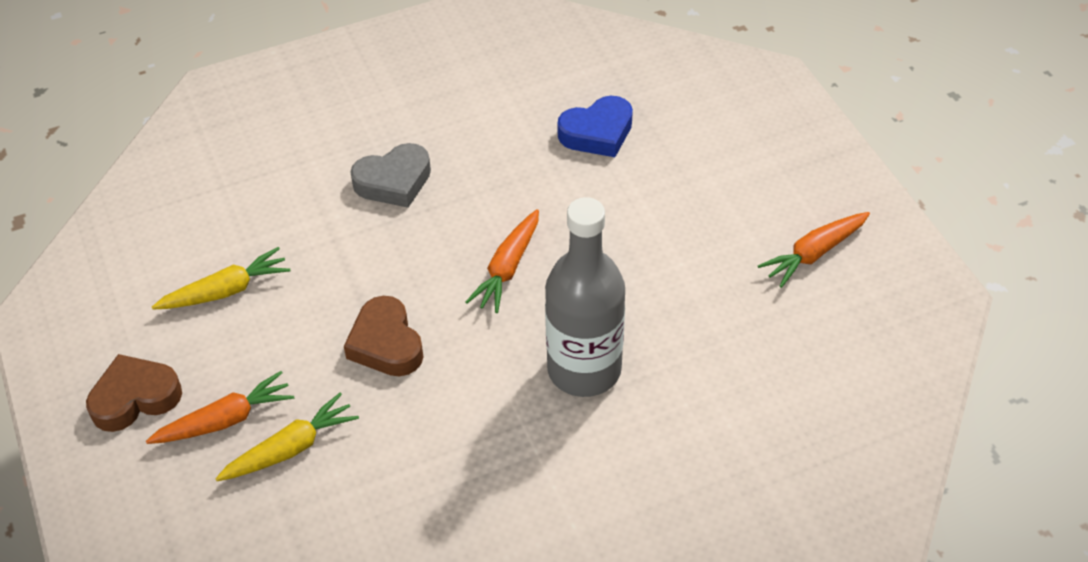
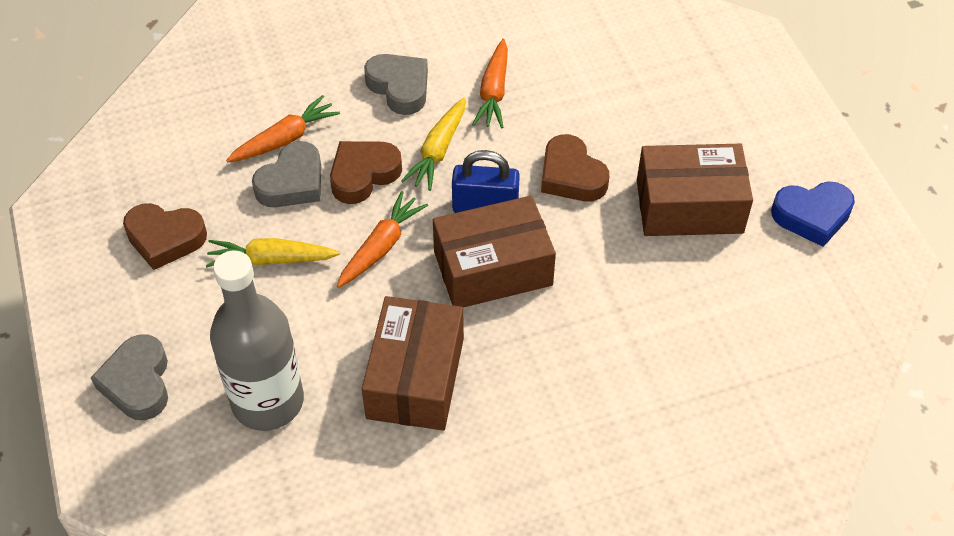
blue padlock: none = 0 -> [452,150,520,213] = 1
brown box: none = 0 -> [362,296,464,431] [433,195,556,308] [637,144,753,236] = 3
brown heart: [86,354,182,432] [344,296,424,376] = 2 -> [123,203,207,270] [330,141,402,204] [541,134,609,201] = 3
grey heart: [350,143,431,208] = 1 -> [91,334,168,420] [252,141,321,207] [364,54,428,115] = 3

